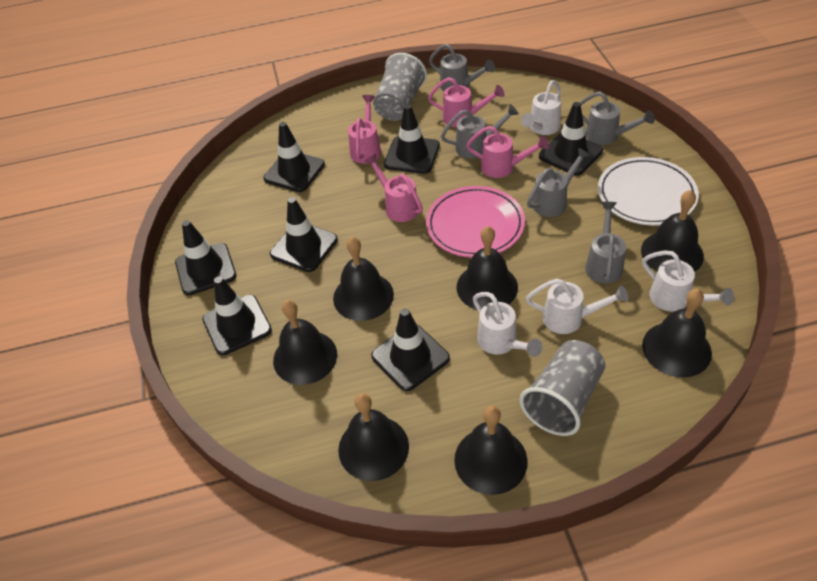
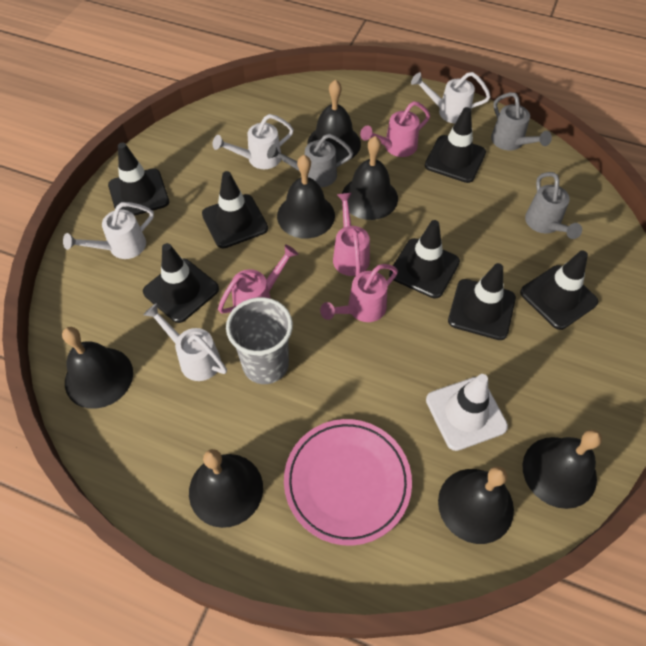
grey cup: [373,53,427,121] [519,340,605,436] = 2 -> [226,297,293,384] = 1
grey watering can: [429,44,495,91] [441,104,519,159] [527,147,591,217] [579,92,655,145] [585,202,626,284] = 5 -> [267,134,353,187] [491,92,552,151] [525,172,582,239] = 3
white plate: [598,157,699,226] = 1 -> none = 0
white traffic cone: none = 0 -> [426,374,508,451] = 1

